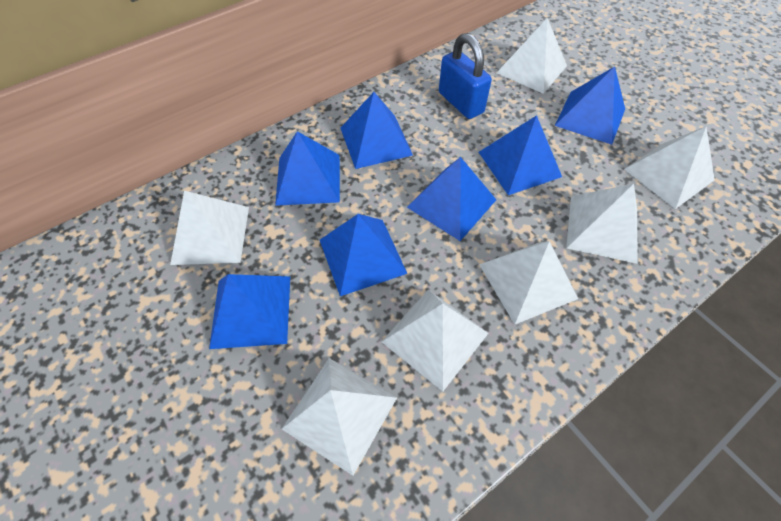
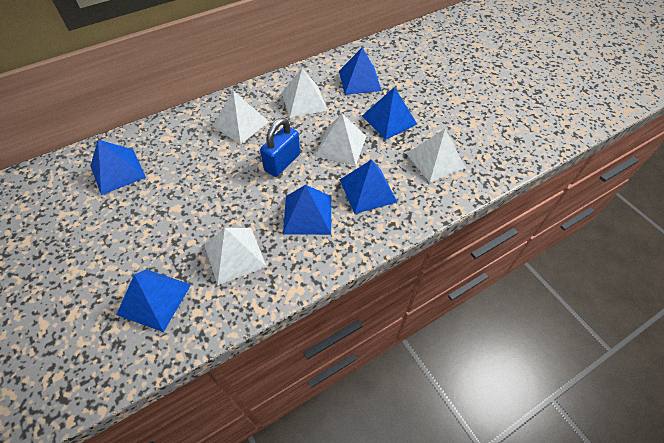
blue pyramid: [209,274,290,349] [275,131,340,206] [320,214,408,296] [341,92,413,169] [407,157,496,241] [479,115,562,195] [555,66,625,145] = 7 -> [90,140,146,195] [116,269,191,332] [283,185,331,235] [339,47,382,95] [340,160,397,214] [362,87,417,140] = 6
white pyramid: [170,191,249,265] [282,358,397,476] [382,290,489,392] [479,241,578,324] [497,18,567,94] [566,184,638,264] [624,126,715,209] = 7 -> [204,228,267,286] [213,91,269,144] [281,68,328,118] [315,114,366,166] [406,129,466,183] = 5

